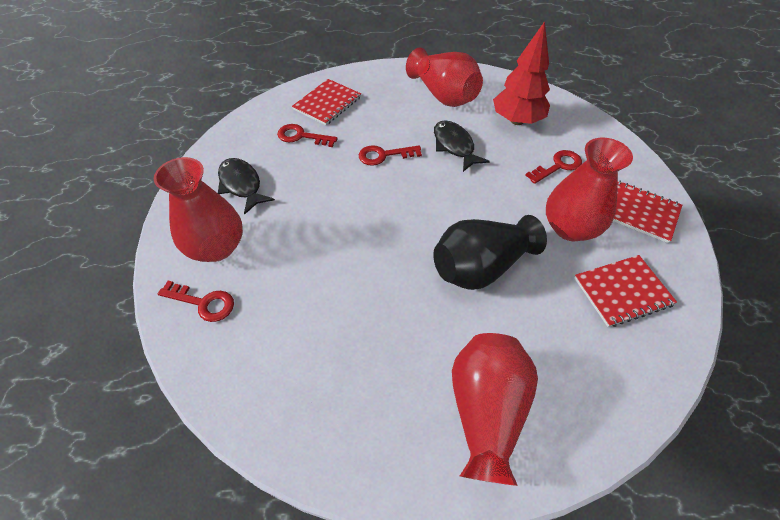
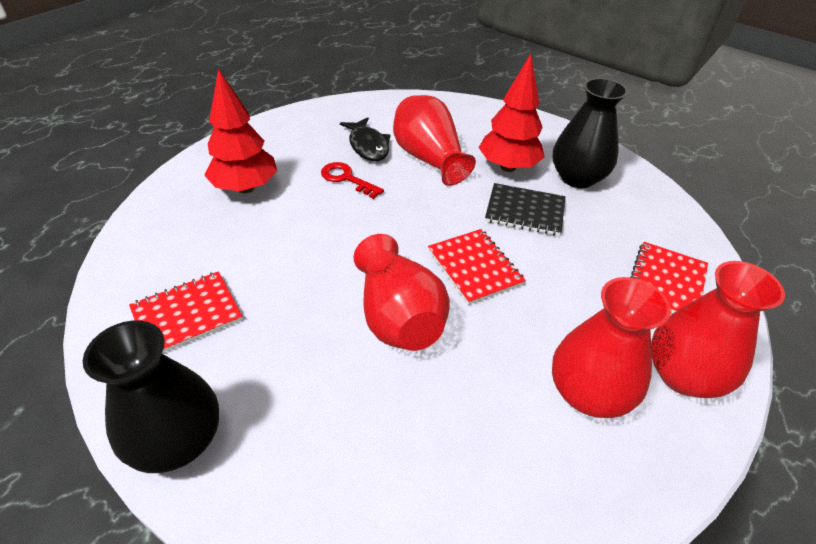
black fish: [218,158,275,215] [434,120,490,172] = 2 -> [340,117,391,161] = 1
black notebook: none = 0 -> [485,183,565,236] = 1
black vase: [433,215,547,290] = 1 -> [83,320,219,473] [553,78,628,188] = 2
red key: [158,281,234,322] [277,124,338,147] [359,145,422,166] [526,150,582,184] = 4 -> [321,162,384,199] = 1
red tree: [493,21,550,125] = 1 -> [204,69,277,193] [479,54,545,172] = 2

